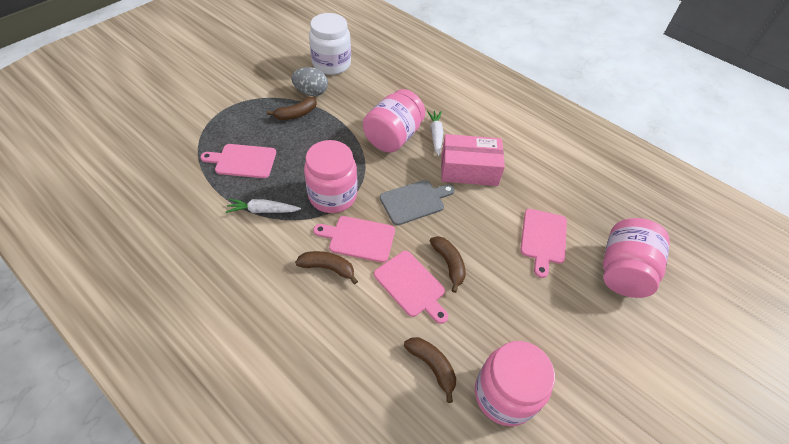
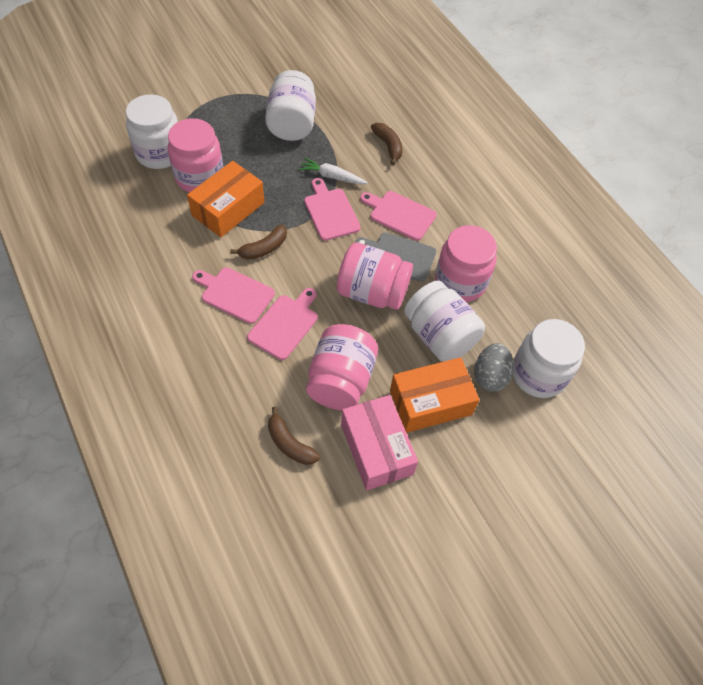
brown banana: [267,97,317,120] [295,251,358,284] [404,337,456,403] [430,236,466,293] = 4 -> [230,224,287,260] [268,406,320,465] [371,123,403,165] = 3
orange box: none = 0 -> [187,161,265,237] [390,357,480,433] = 2
white carrot: [226,199,301,213] [427,111,443,156] = 2 -> [299,158,368,185] = 1
white jar: [309,13,351,75] = 1 -> [126,94,178,169] [265,70,316,141] [404,281,485,362] [513,319,585,398] = 4

